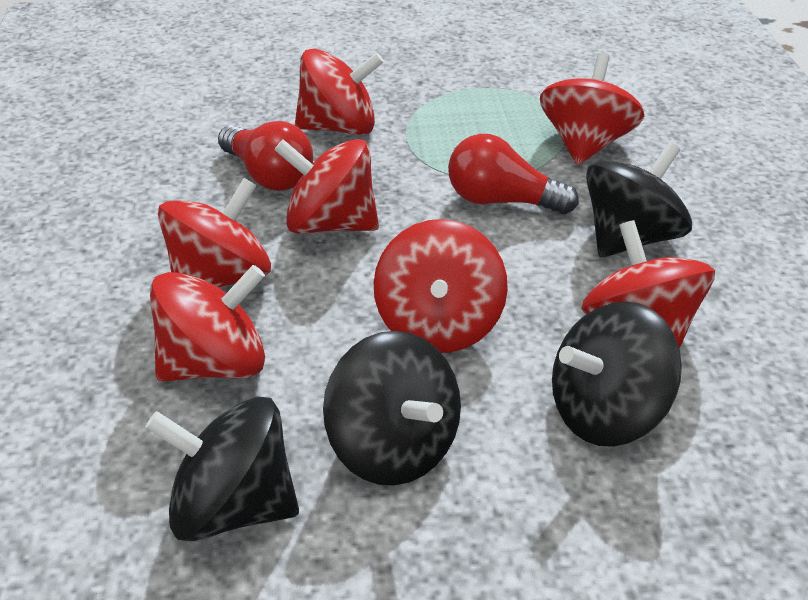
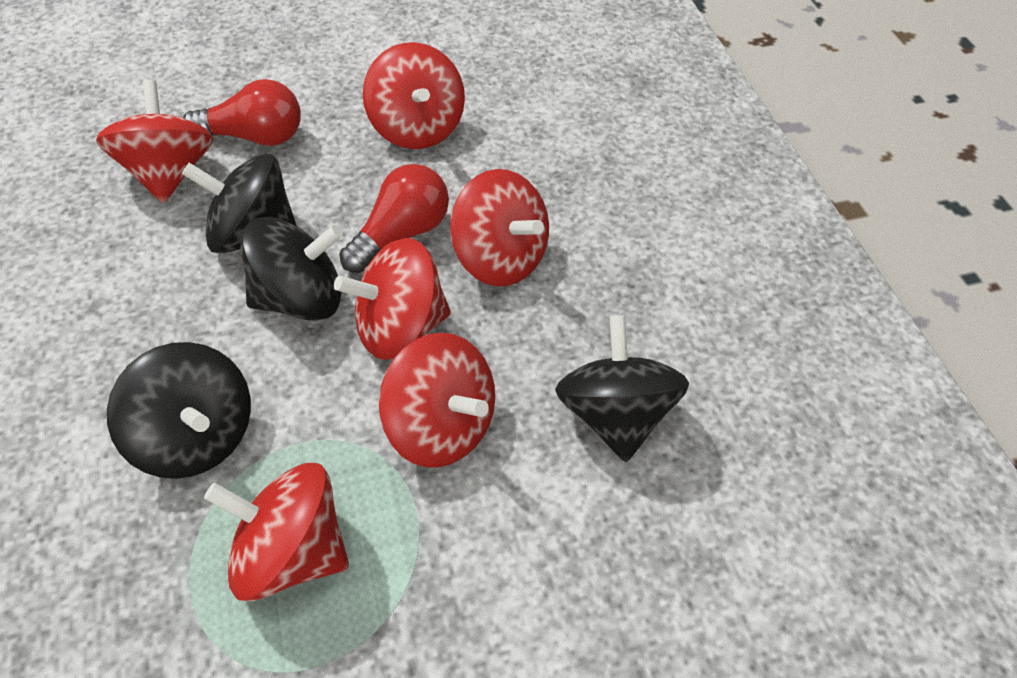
red spinning top: [150,265,265,382] [158,178,271,288] [274,139,379,234] [295,48,384,135] [373,219,508,353] [540,53,644,165] [581,220,715,349] = 7 -> [96,80,213,203] [204,463,349,601] [334,238,451,360] [363,42,465,149] [379,333,495,468] [450,169,549,286] = 6

